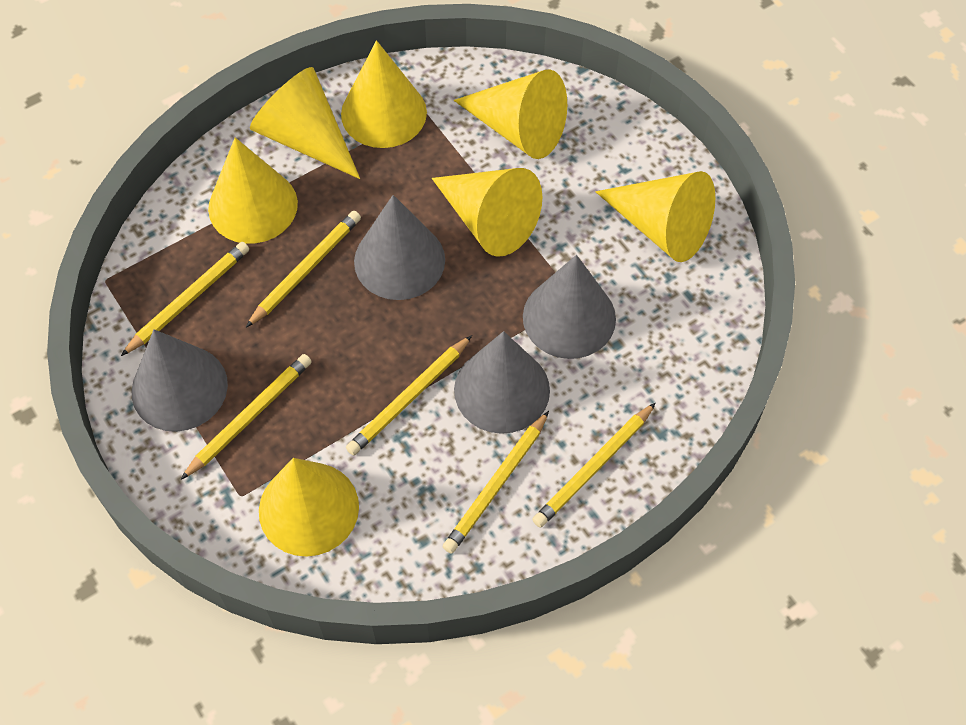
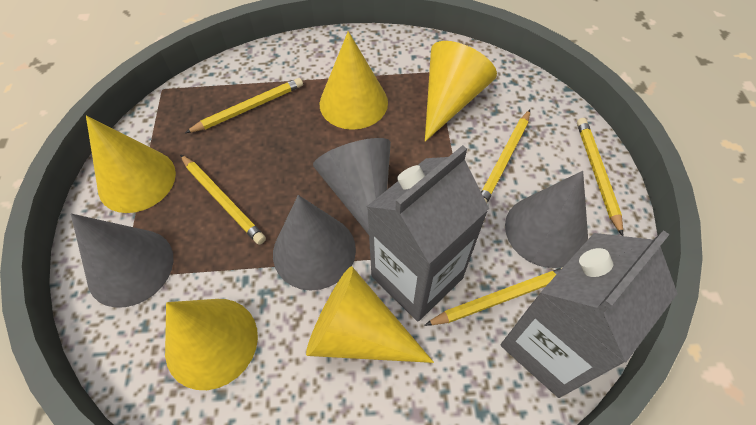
grey carton: none = 0 -> [366,145,489,321] [501,230,678,398] = 2
yellow cone: [208,138,298,244] [250,67,360,179] [259,458,359,557] [341,40,427,148] [432,168,542,257] [454,69,567,159] [595,171,715,262] = 7 -> [86,116,176,213] [165,299,258,390] [306,266,434,363] [320,31,388,130] [425,41,497,142] = 5
yellow pencil: [121,242,249,356] [181,354,312,480] [246,211,361,327] [346,335,472,455] [443,411,549,554] [532,403,656,528] = 6 -> [180,154,266,245] [185,78,303,133] [424,267,563,326] [481,110,530,203] [577,118,623,236] = 5

